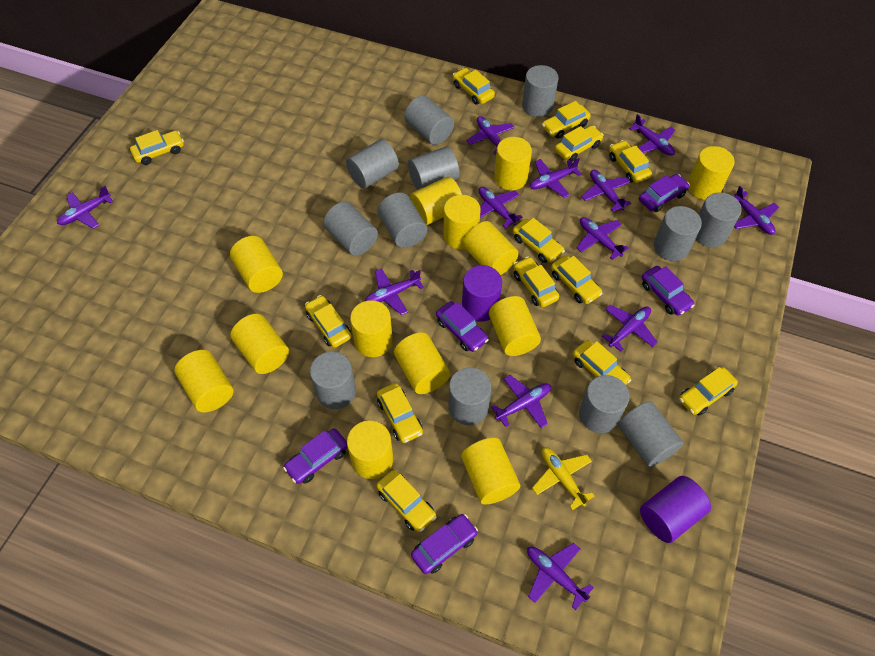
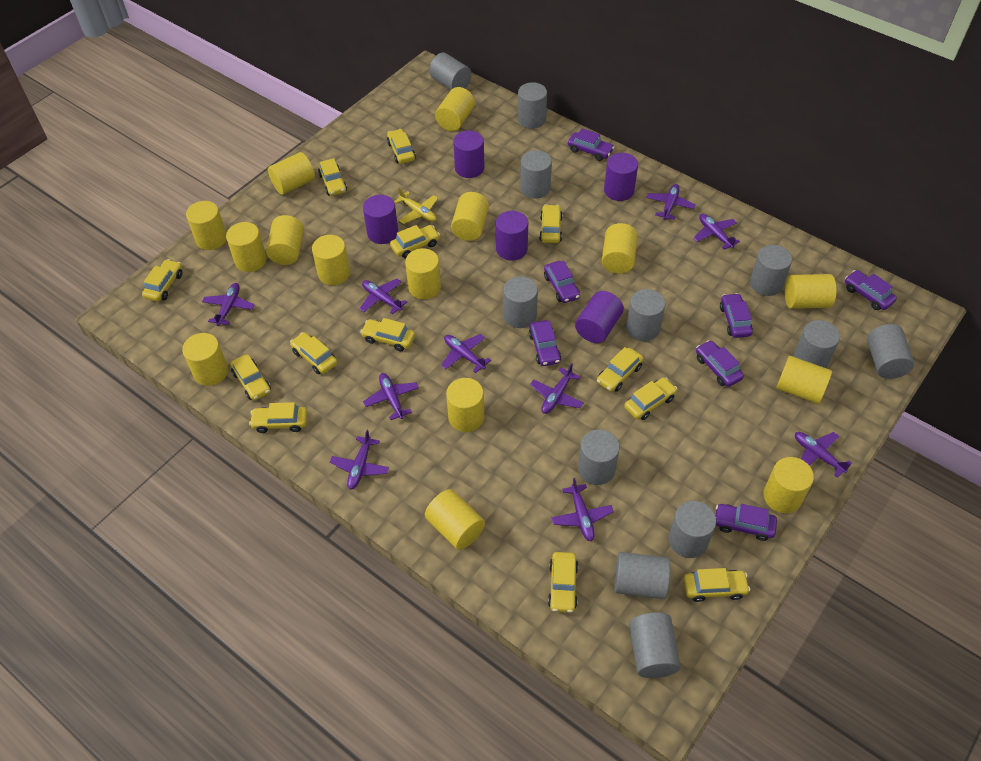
purple car: [283,429,348,484] [411,514,478,574] [436,301,489,352] [639,174,690,212] [641,266,695,316] = 5 -> [529,320,561,366] [544,261,580,303] [568,128,614,161] [696,340,744,387] [715,504,777,541] [720,293,753,338] [845,270,897,310] = 7
purple cylinder: [462,265,502,322] [640,476,711,543] = 2 -> [363,195,398,244] [453,130,484,178] [496,211,528,261] [575,291,624,343] [604,153,638,201] = 5
purple plane: [57,186,114,229] [365,268,424,315] [466,116,515,154] [478,187,523,228] [491,375,551,428] [527,543,594,610] [530,158,582,198] [577,217,629,260] [581,170,631,211] [602,305,658,352] [629,114,675,156] [734,186,779,235] = 12 -> [202,283,255,326] [330,430,389,490] [359,279,407,315] [363,373,419,420] [441,334,491,373] [530,363,583,414] [552,478,614,541] [646,184,696,220] [693,214,740,250] [795,432,852,478] = 10
yellow cylinder: [174,350,233,412] [230,236,283,293] [230,314,289,374] [347,420,393,479] [350,300,393,357] [394,332,450,394] [410,177,462,225] [443,195,481,250] [461,438,520,505] [463,221,519,275] [489,296,541,356] [494,137,532,190] [688,146,734,200] = 13 -> [182,333,228,386] [186,201,227,250] [226,222,267,272] [266,215,304,265] [268,152,315,195] [312,235,350,285] [405,248,441,299] [425,489,485,550] [435,87,475,131] [446,378,484,432] [451,192,489,241] [602,223,638,274] [763,457,814,513] [776,356,832,404] [785,274,836,309] = 15

